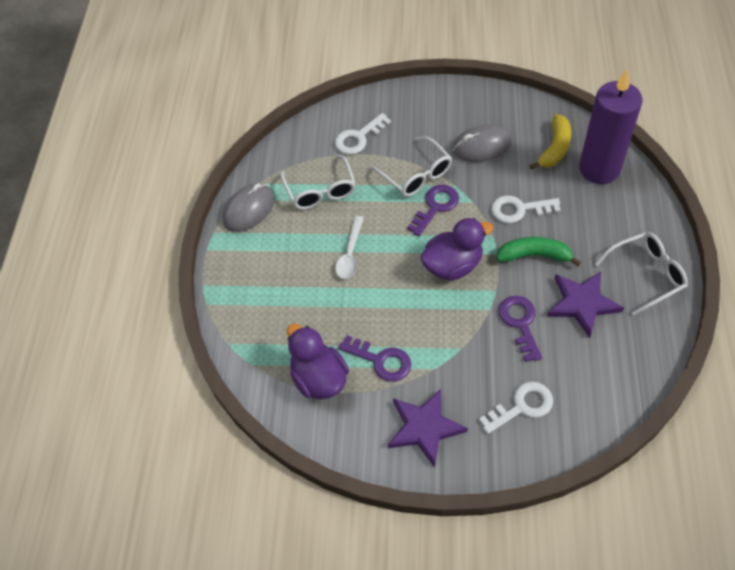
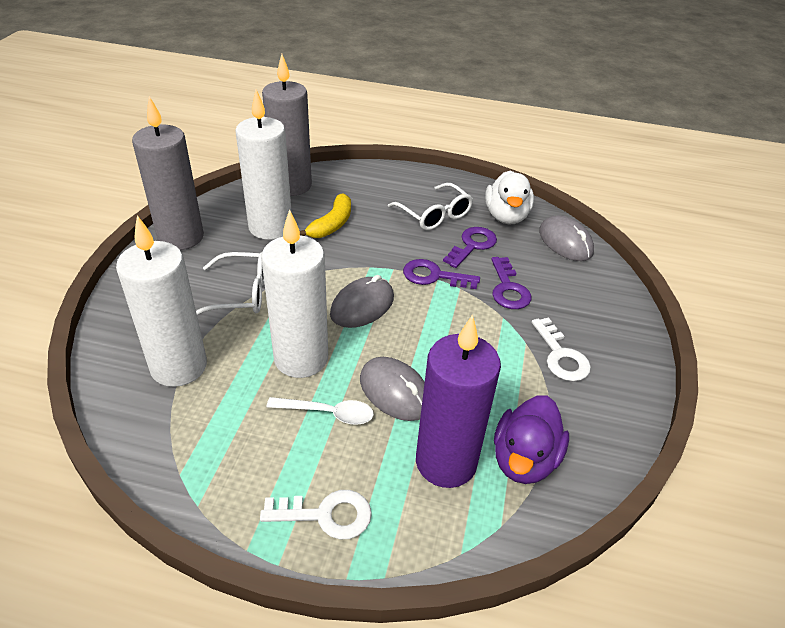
green banana: [497,237,581,266] = 1 -> none = 0
grey candle: none = 0 -> [132,96,204,250] [262,54,312,196] = 2
grey mouse: [223,183,275,232] [452,125,512,162] = 2 -> [330,275,394,328] [360,357,425,421] [539,215,594,261] = 3
purple duck: [287,323,349,399] [420,218,493,281] = 2 -> [494,395,569,484] = 1
purple star: [388,389,468,468] [547,272,624,338] = 2 -> none = 0
white candle: none = 0 -> [116,215,207,387] [235,89,292,240] [261,209,328,378] = 3
white duck: none = 0 -> [485,170,534,224] = 1
white glasses: [280,155,356,210] [370,137,452,197] [595,232,688,316] = 3 -> [196,252,264,315] [388,183,473,230] = 2
white key: [335,113,391,155] [479,382,553,434] [491,195,561,223] = 3 -> [260,490,372,539] [532,317,591,381] = 2

